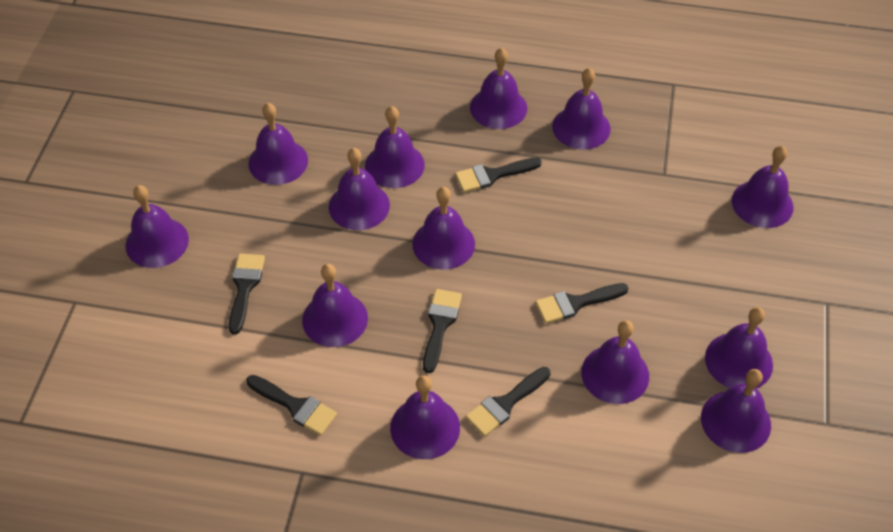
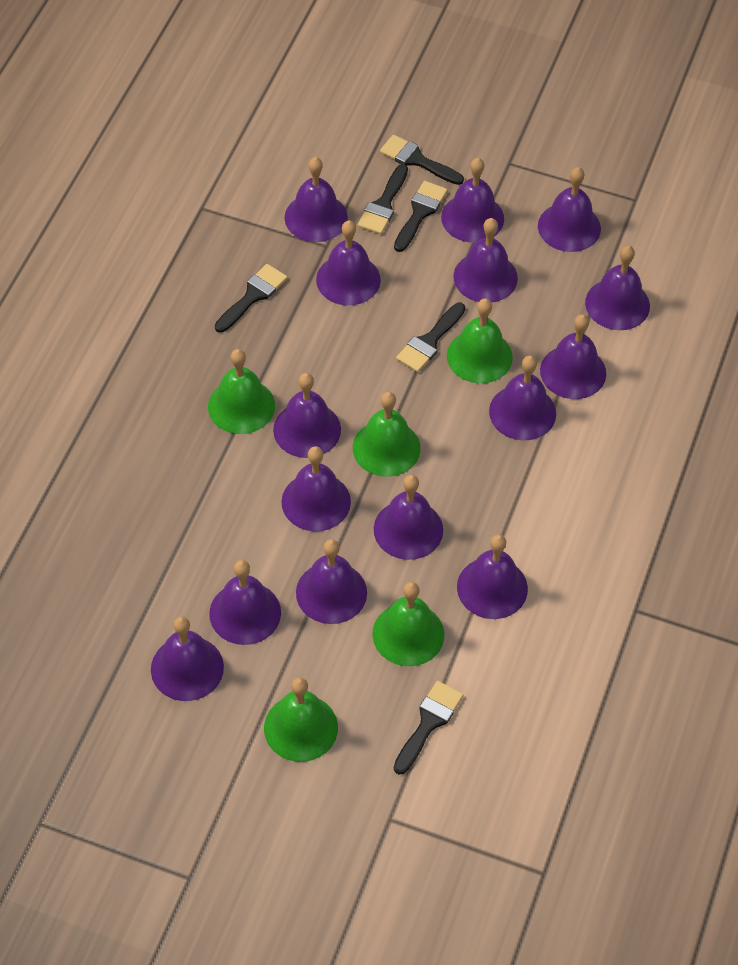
green bell: none = 0 -> [208,349,275,434] [264,677,338,762] [353,392,421,477] [372,582,444,666] [447,298,513,383] = 5
purple bell: [125,185,189,268] [248,103,308,185] [302,264,368,347] [329,148,390,230] [365,106,425,188] [390,375,460,459] [412,187,475,270] [470,48,527,129] [552,68,611,150] [581,320,649,404] [701,369,771,453] [705,307,773,388] [732,146,794,228] = 13 -> [151,616,224,701] [209,560,281,645] [273,373,341,458] [281,446,351,531] [285,157,348,242] [296,539,367,624] [316,220,381,305] [374,475,443,560] [441,158,504,243] [453,218,518,303] [457,534,528,619] [489,356,556,440] [538,167,601,252] [540,314,606,399] [585,246,650,330] = 15

